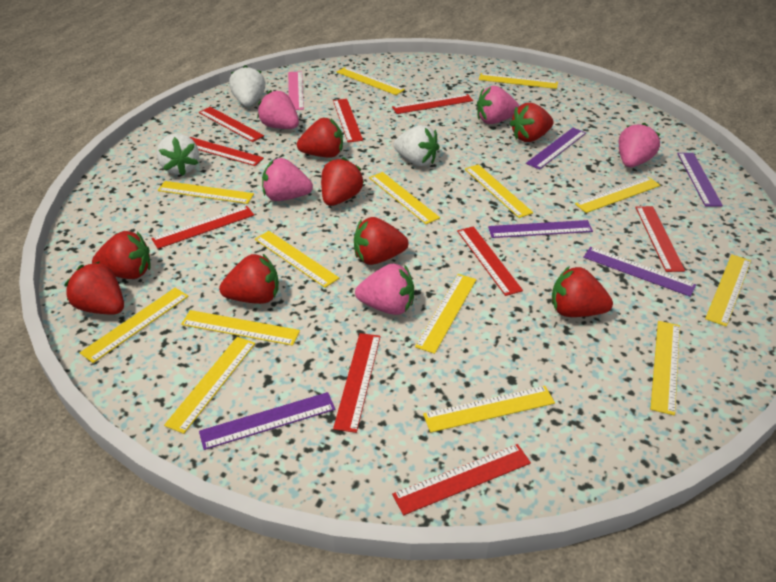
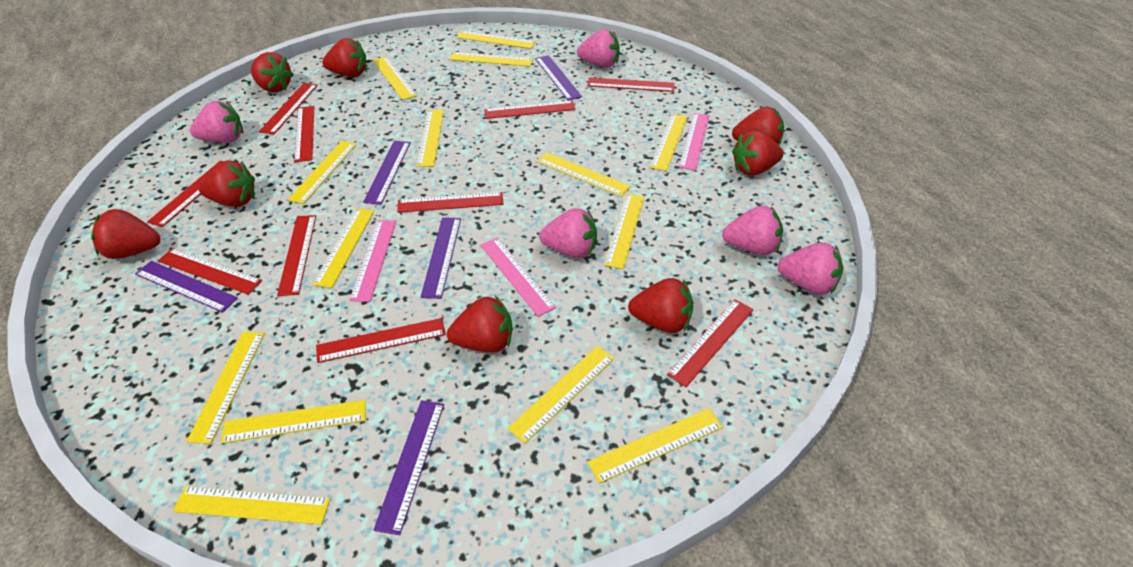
pink ruler: [288,71,304,110] = 1 -> [349,220,396,302] [480,238,556,317] [679,113,710,171] = 3
red ruler: [151,206,254,249] [190,137,264,166] [199,107,264,142] [333,99,363,143] [333,333,381,433] [392,94,473,114] [392,444,531,515] [457,226,523,296] [635,206,685,272] = 9 -> [147,161,223,227] [158,248,262,295] [259,83,318,135] [277,215,316,296] [294,106,314,162] [316,318,446,363] [397,192,503,213] [484,100,576,119] [587,77,674,92] [667,299,753,387] = 10
white strawberry: [157,134,199,176] [229,65,265,107] [394,125,440,166] = 3 -> none = 0

